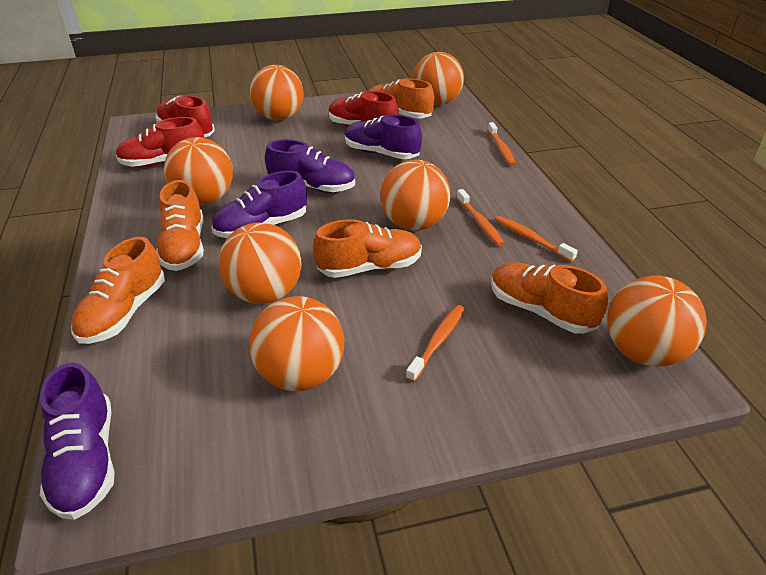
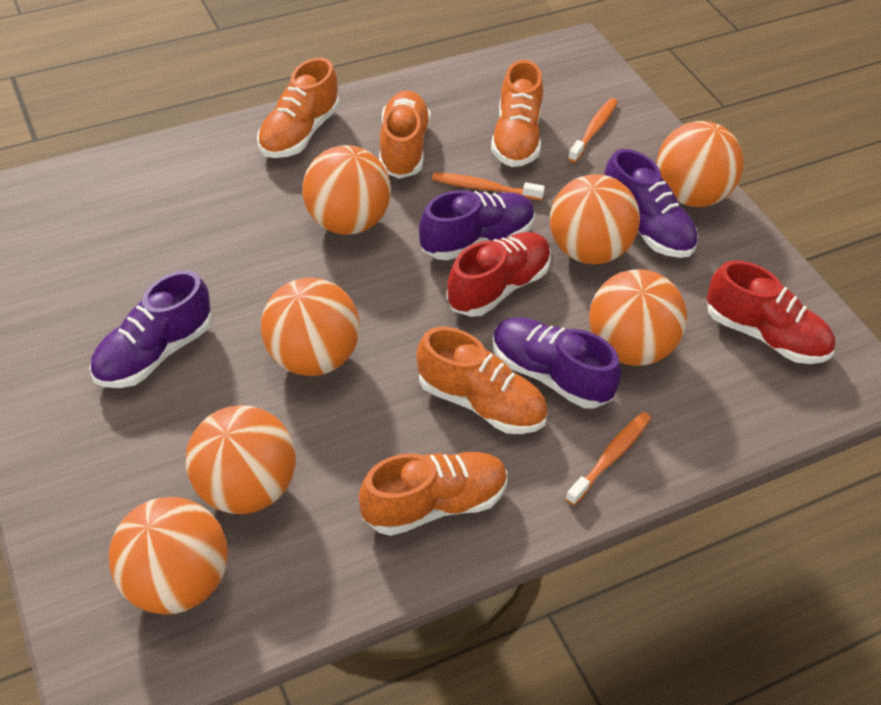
orange toothbrush: [406,305,465,382] [456,189,505,246] [487,122,516,166] [495,216,578,262] = 4 -> [432,173,545,201] [565,412,651,506] [568,98,618,163] = 3
red shoe: [116,117,204,167] [156,95,215,137] [329,91,399,127] = 3 -> [446,232,551,317] [707,260,835,364] = 2

